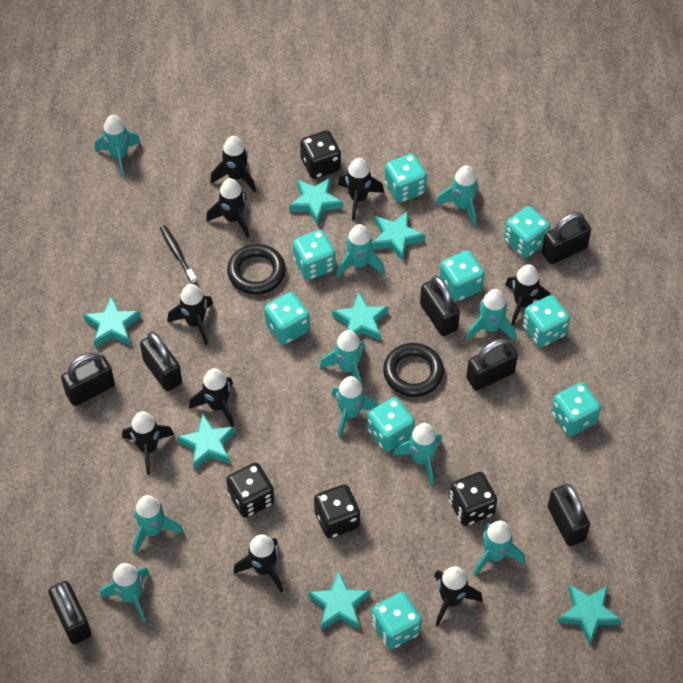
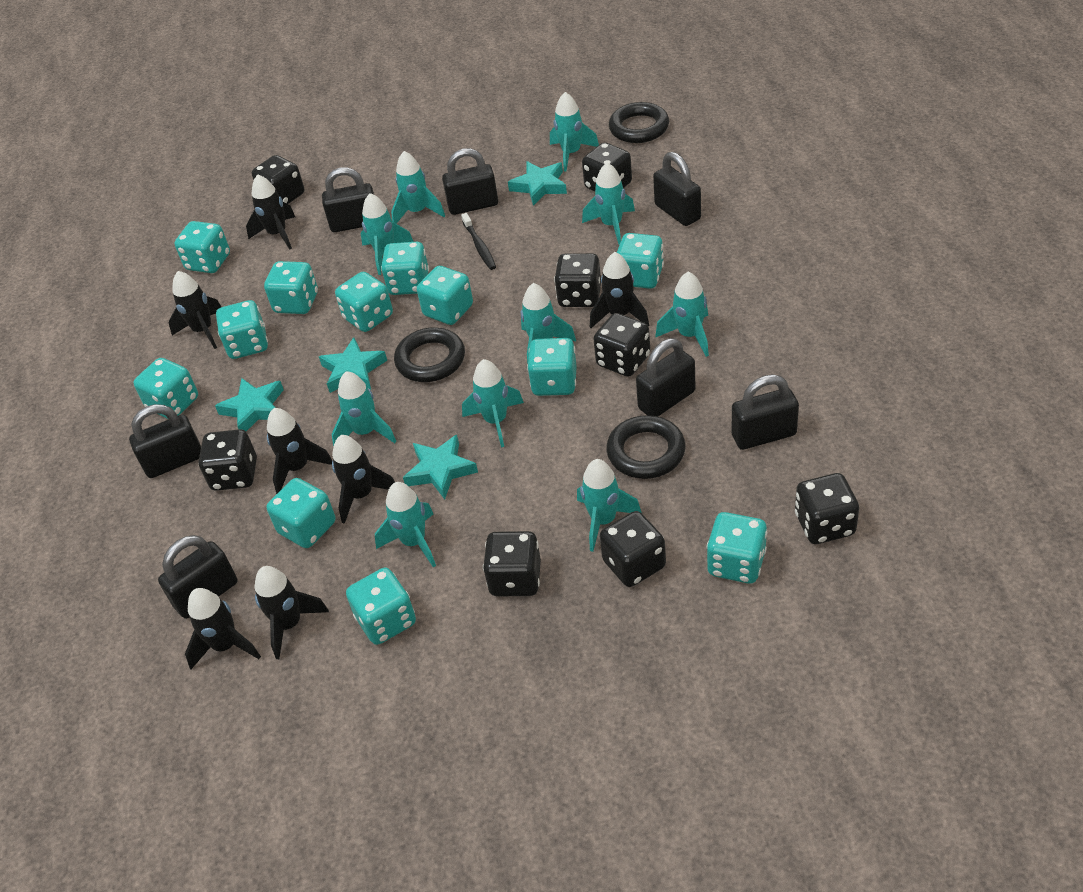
black dice: [226,463,274,518] [300,130,341,179] [314,484,360,538] [449,472,497,526] = 4 -> [198,429,257,491] [252,155,304,204] [483,531,541,596] [554,253,601,307] [582,142,632,191] [593,313,650,377] [599,511,666,587] [795,473,859,544] = 8
black ring: [227,244,286,295] [383,343,444,397] = 2 -> [394,327,465,382] [606,415,686,479] [609,102,669,143] = 3
black rocket: [122,411,174,475] [167,284,213,345] [189,368,234,427] [206,178,249,238] [210,136,256,192] [233,534,283,592] [338,158,384,220] [434,566,483,626] [505,264,551,326] = 9 -> [169,271,221,349] [185,588,261,669] [246,174,295,250] [255,566,329,659] [267,408,332,494] [332,435,395,524] [590,252,649,328] = 7
turquoise dice: [264,292,310,345] [293,230,336,280] [367,397,415,452] [372,592,422,649] [385,154,427,203] [440,250,485,302] [504,206,550,258] [523,295,570,347] [551,383,601,436] = 9 -> [133,358,198,419] [175,221,230,273] [216,300,268,359] [264,261,318,314] [267,478,335,548] [335,272,393,332] [346,568,416,645] [381,242,429,295] [417,266,473,325] [527,338,577,396] [617,233,664,289] [706,512,767,584] = 12
turquoise star: [83,296,141,348] [177,414,236,470] [289,178,343,226] [308,571,370,630] [332,291,388,341] [372,211,425,261] [558,584,622,645] = 7 -> [215,378,284,431] [319,337,387,393] [403,435,478,499] [508,161,567,206] = 4

